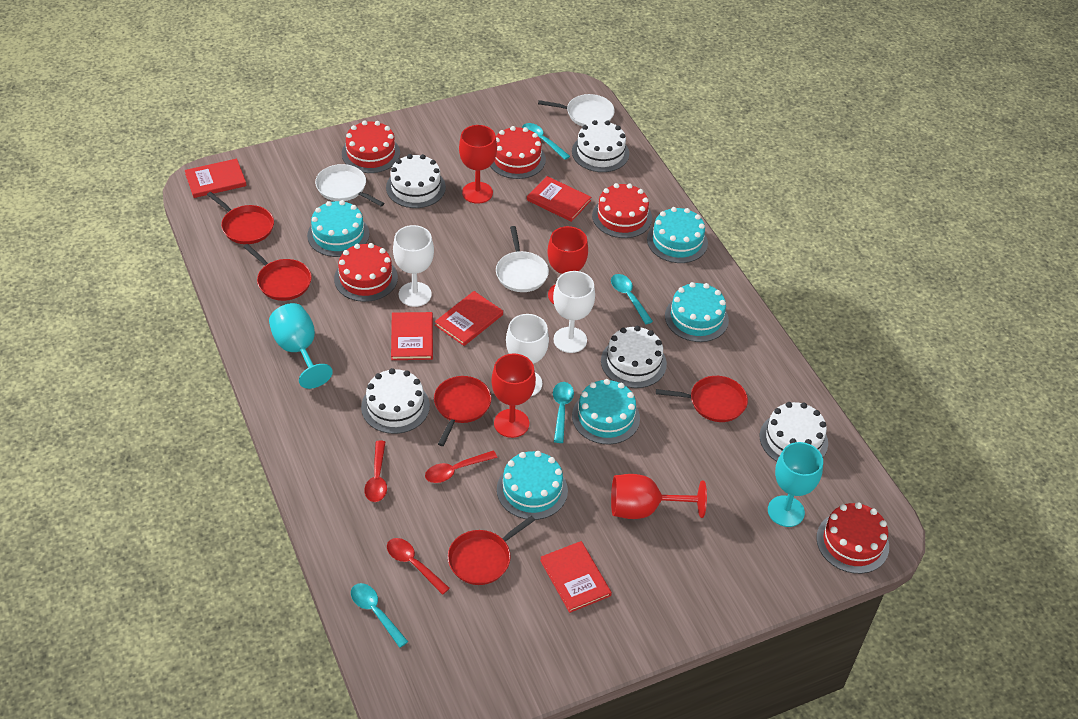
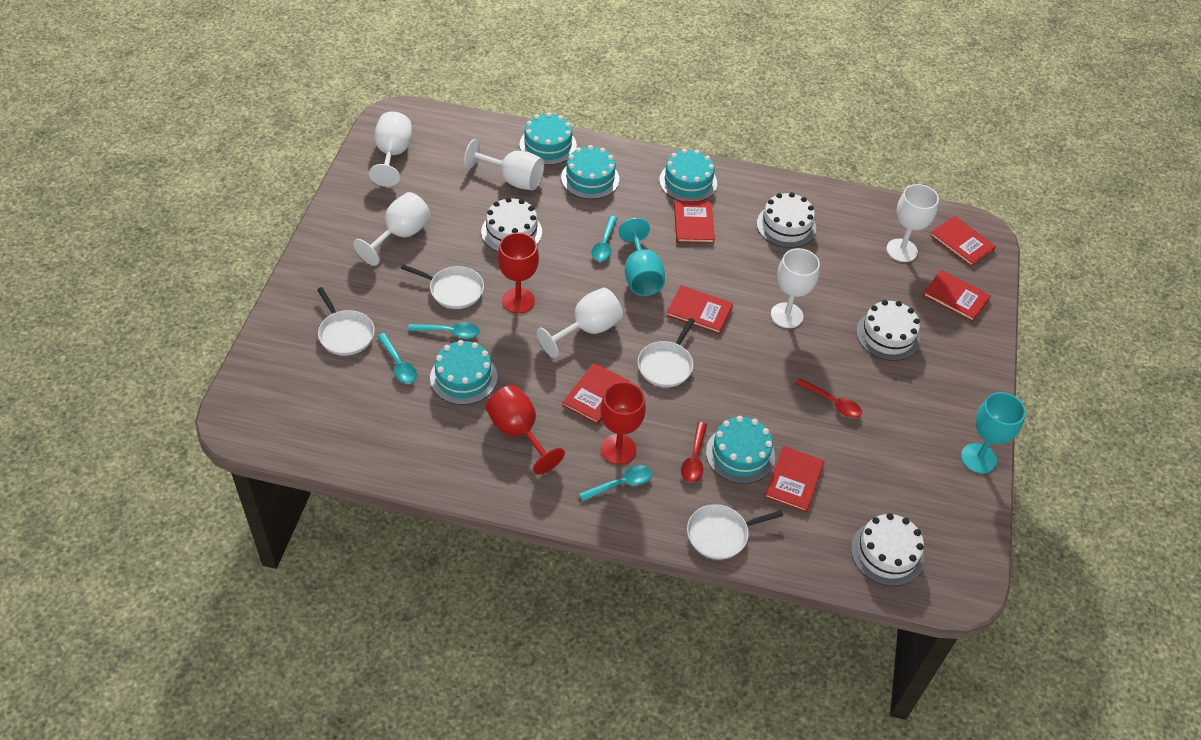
red book: [185,158,247,198] [391,312,433,360] [435,291,503,346] [527,176,591,222] [540,541,612,613] = 5 -> [562,363,629,425] [666,285,733,334] [674,200,715,244] [764,446,825,512] [923,270,991,322] [930,216,996,266] = 6
red cake: [334,243,398,302] [342,121,400,173] [490,126,546,179] [592,183,652,238] [816,502,889,574] = 5 -> none = 0
red goblet: [459,125,497,204] [491,353,536,438] [547,226,588,304] [611,474,707,519] = 4 -> [486,385,565,474] [498,233,539,313] [600,382,646,465] = 3
red pan: [207,192,274,244] [243,244,312,301] [434,376,491,446] [448,516,535,585] [656,376,748,422] = 5 -> none = 0
red spoon: [364,441,387,502] [387,538,450,595] [425,450,498,483] = 3 -> [681,422,707,482] [795,378,862,418] = 2
white cake: [361,368,430,434] [386,154,446,208] [572,120,629,172] [601,326,667,388] [760,402,828,461] = 5 -> [481,197,542,252] [757,192,816,248] [851,513,924,586] [856,300,920,361] = 4
white goblet: [393,225,434,307] [506,314,549,396] [553,271,595,353] = 3 -> [354,192,431,266] [369,111,412,187] [464,139,544,190] [537,287,623,358] [771,248,820,328] [886,184,939,262] = 6
white pan: [315,164,384,207] [496,226,549,292] [538,94,615,126] = 3 -> [317,287,375,356] [401,264,484,309] [638,318,695,387] [687,504,783,560] = 4

